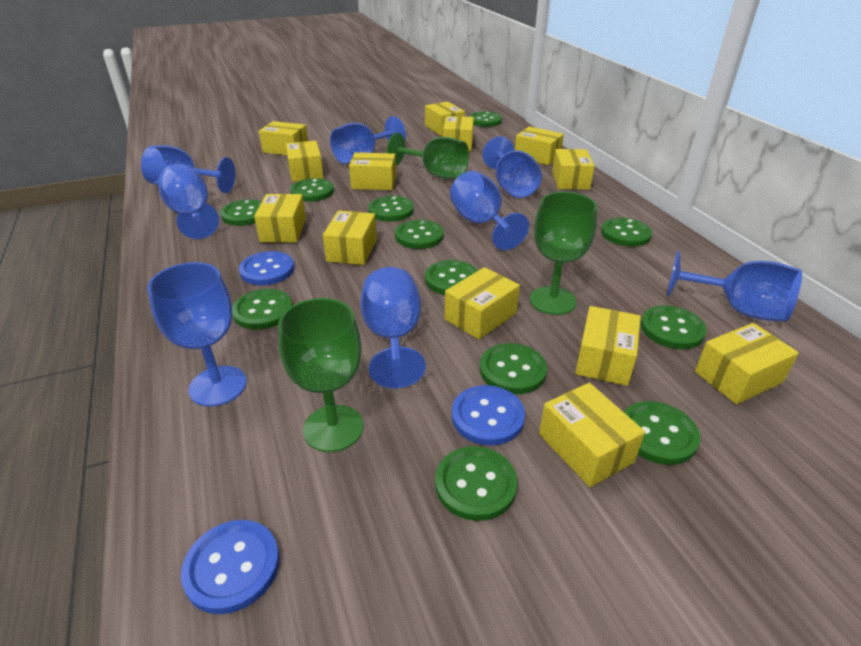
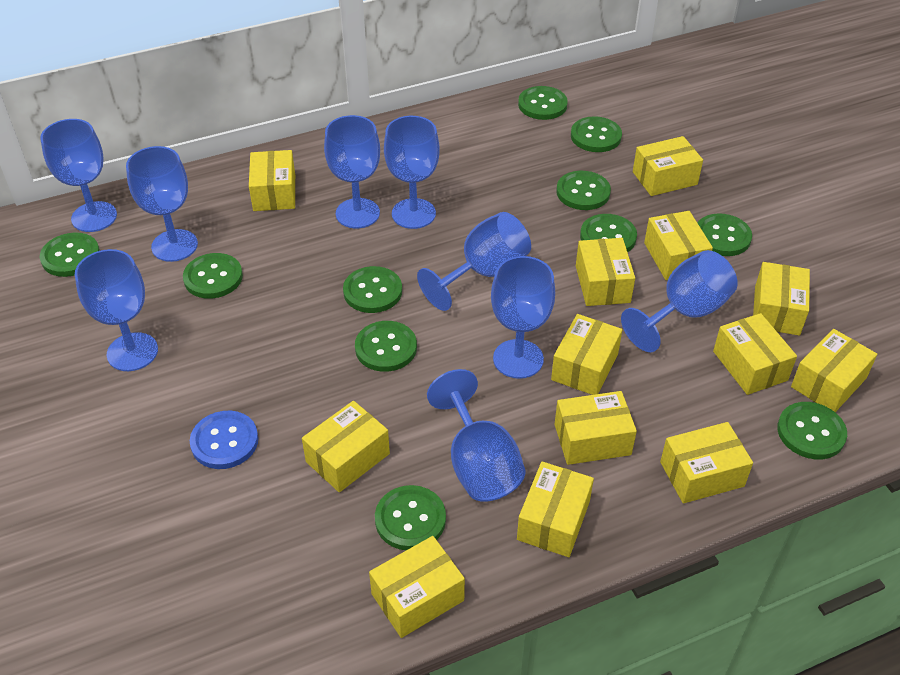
blue button: [181,520,279,614] [239,251,294,285] [452,385,525,445] = 3 -> [190,411,258,469] = 1
blue goblet: [141,145,235,193] [148,262,247,406] [158,164,219,239] [330,116,406,164] [360,267,426,388] [450,171,529,250] [483,136,542,198] [667,251,802,322] = 8 -> [40,119,117,232] [75,249,158,371] [126,146,198,262] [324,115,380,228] [384,116,440,229] [417,212,531,311] [427,369,526,502] [491,256,555,379] [621,250,738,352] = 9
green button: [220,199,262,226] [232,289,292,330] [290,178,334,202] [368,196,414,222] [395,220,444,249] [425,260,478,295] [435,446,518,521] [469,112,502,127] [480,343,547,394] [601,218,652,247] [624,401,700,465] [641,305,707,349] = 12 -> [40,233,100,277] [183,253,243,299] [343,266,402,313] [355,321,417,372] [375,485,446,550] [518,86,568,120] [556,171,611,210] [571,116,622,152] [580,214,637,252] [698,213,752,256] [777,402,847,459] = 11
green goblet: [278,298,364,452] [387,133,469,179] [530,192,597,315] = 3 -> none = 0

